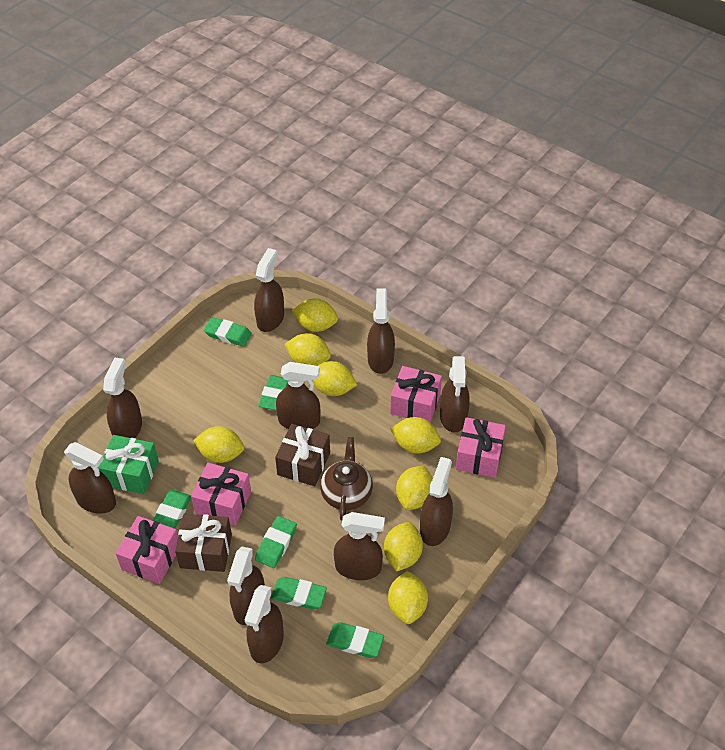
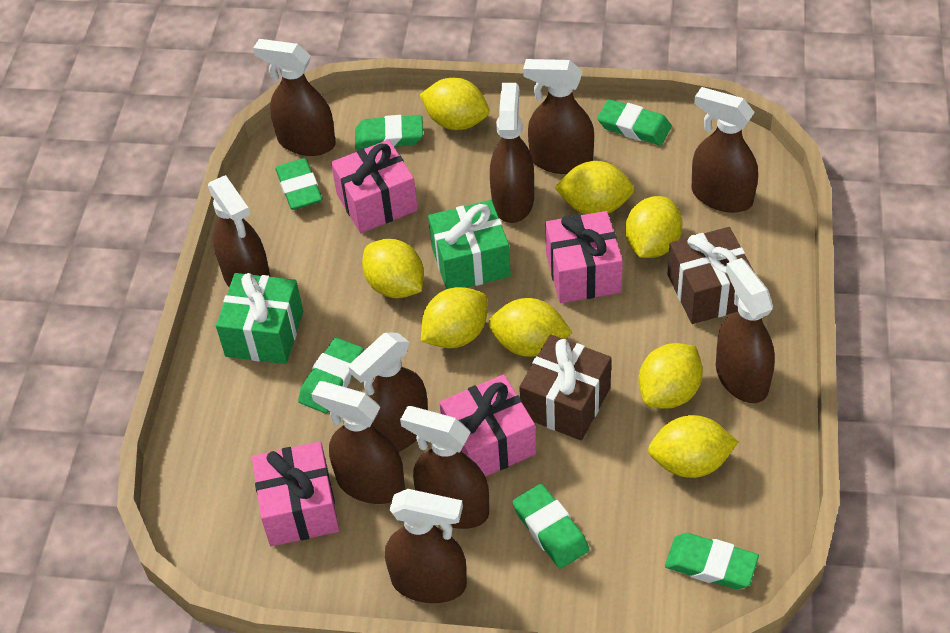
brown teapot: [320,437,373,521] = 1 -> none = 0
green gift: [98,435,159,494] = 1 -> [216,273,303,364] [428,200,511,289] = 2

